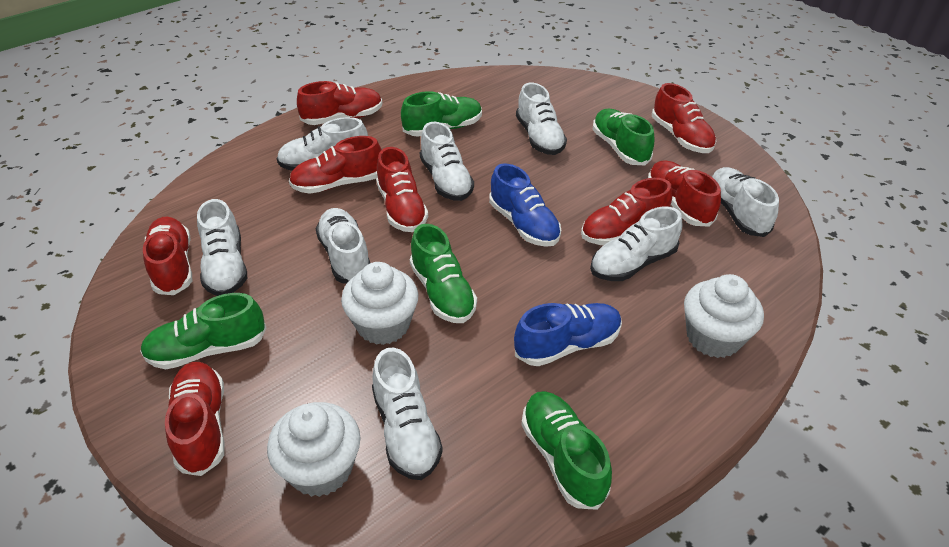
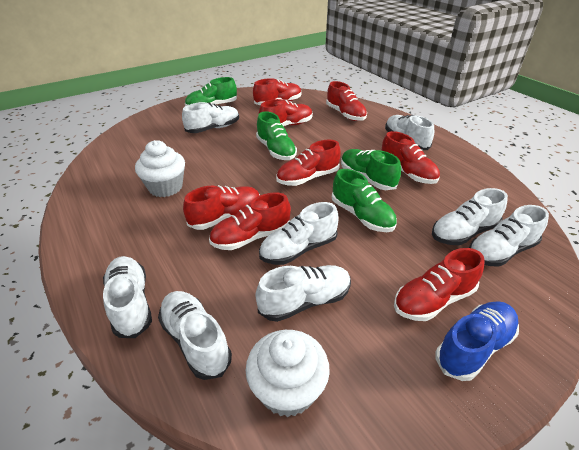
blue shoe: [489,163,561,247] [514,303,622,366] = 2 -> [435,301,519,381] = 1
green shoe: [140,293,266,369] [401,91,482,137] [410,224,477,323] [521,391,612,510] [592,109,654,165] = 5 -> [185,77,237,106] [256,111,297,160] [332,169,397,232] [341,149,401,190] = 4
white cupcake: [267,402,361,497] [341,262,419,345] [684,274,764,358] = 3 -> [135,140,185,197] [245,330,330,417] = 2

